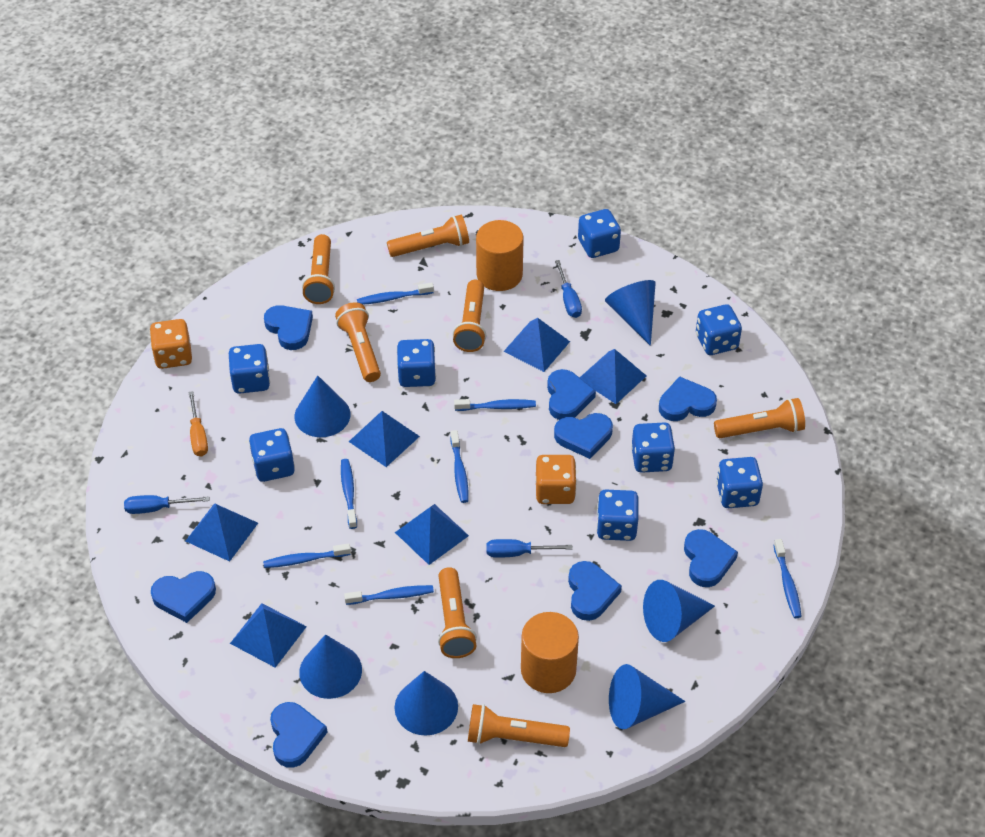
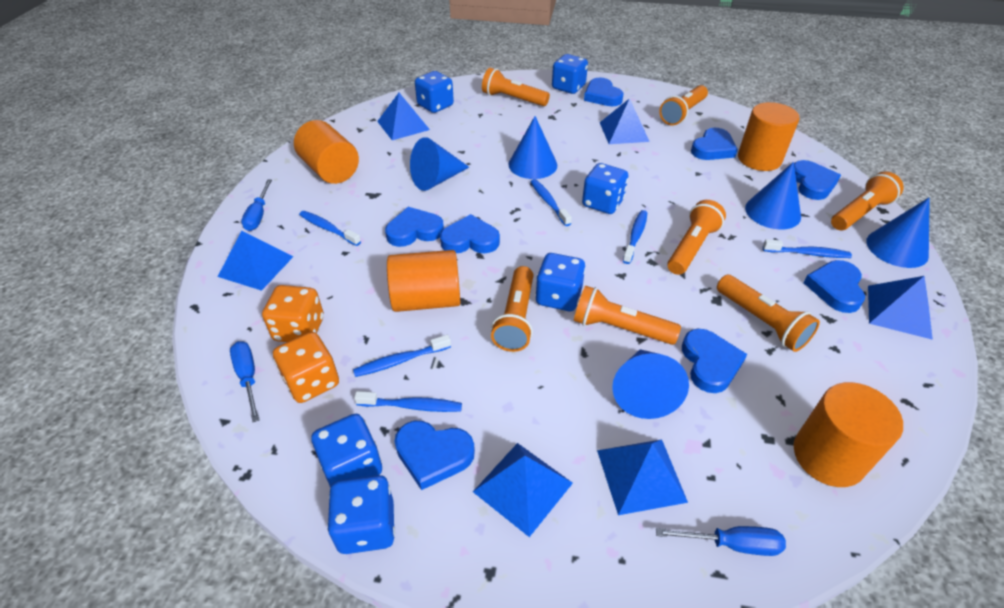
blue cone: [295,375,350,437] [299,634,362,699] [395,671,458,736] [605,280,656,346] [609,664,685,729] [643,580,715,642] = 6 -> [410,137,469,191] [508,116,557,179] [612,349,689,419] [745,162,801,230] [866,197,930,268] = 5
blue dice: [229,344,270,394] [249,428,295,482] [397,339,436,387] [578,209,621,258] [596,489,639,541] [631,422,675,473] [696,304,742,355] [716,457,763,508] = 8 -> [311,414,382,488] [327,475,395,554] [415,71,454,113] [535,253,586,311] [552,54,588,94] [582,163,628,214] = 6
blue toothbrush: [263,543,351,568] [341,459,357,529] [344,585,434,605] [357,283,434,305] [451,430,468,503] [454,399,536,411] [773,539,802,618] = 7 -> [299,211,361,246] [353,335,451,377] [354,391,462,412] [531,179,572,226] [623,210,647,264] [763,239,852,258] = 6
orange cylinder: [476,220,524,291] [521,612,579,693] = 2 -> [294,120,359,184] [387,250,460,312] [738,102,799,171] [794,382,903,487] = 4
orange screwdriver: [188,391,208,456] = 1 -> none = 0

